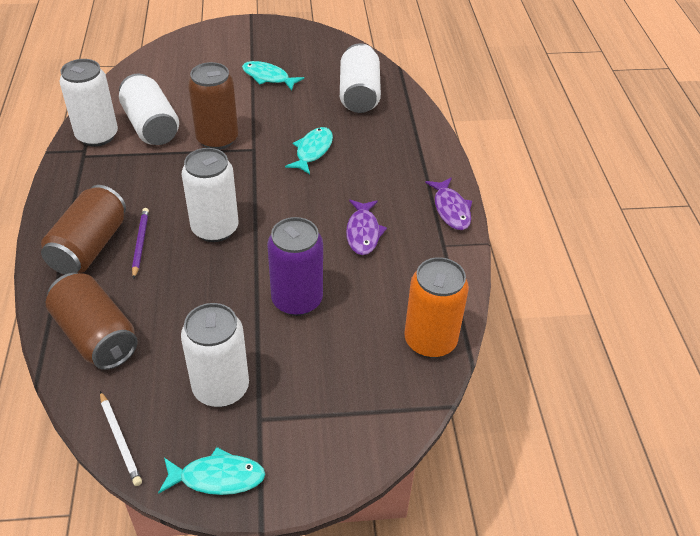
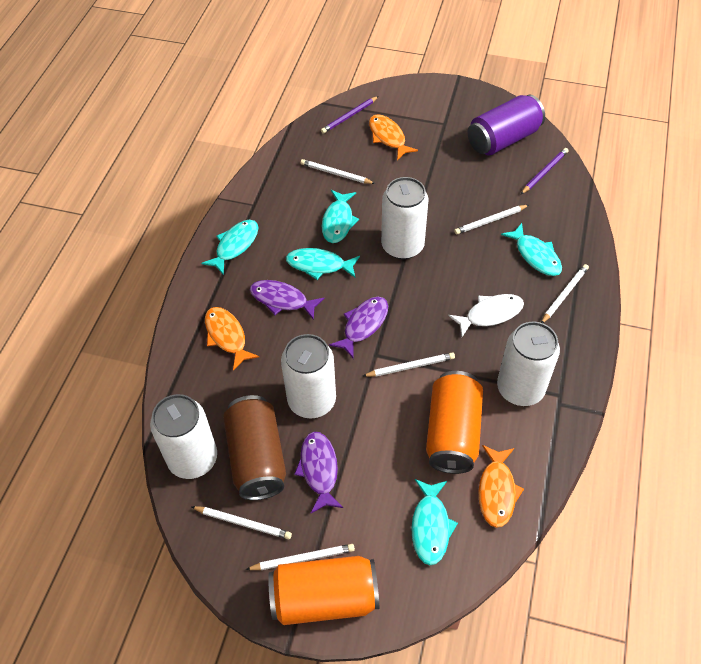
brown can: [41,185,126,275] [46,273,137,370] [188,62,238,150] = 3 -> [223,395,286,500] = 1
orange can: [404,257,469,358] = 1 -> [268,556,379,625] [426,371,483,474] = 2
orange fish: none = 0 -> [205,307,259,370] [369,114,418,160] [478,445,524,528] = 3
purple fish: [346,200,387,255] [425,178,472,230] = 2 -> [250,280,325,320] [294,432,343,513] [329,297,388,358] = 3
purple pencil: [132,208,149,279] = 1 -> [321,96,379,134] [521,148,569,194] = 2
turquoise fish: [158,447,265,495] [242,61,304,91] [285,127,333,174] = 3 -> [201,220,258,275] [286,248,360,280] [322,190,359,243] [411,479,458,565] [501,223,562,276] = 5
white can: [59,59,118,147] [119,74,179,145] [181,303,249,407] [182,148,239,242] [340,43,381,113] = 5 -> [150,394,217,479] [281,334,336,419] [381,177,429,259] [497,322,560,406] = 4
white fish: none = 0 -> [448,294,524,337] = 1
white pencil: [100,391,142,486] = 1 -> [191,506,292,540] [245,544,355,570] [301,159,375,184] [363,352,455,377] [454,205,529,234] [541,264,589,323] = 6

